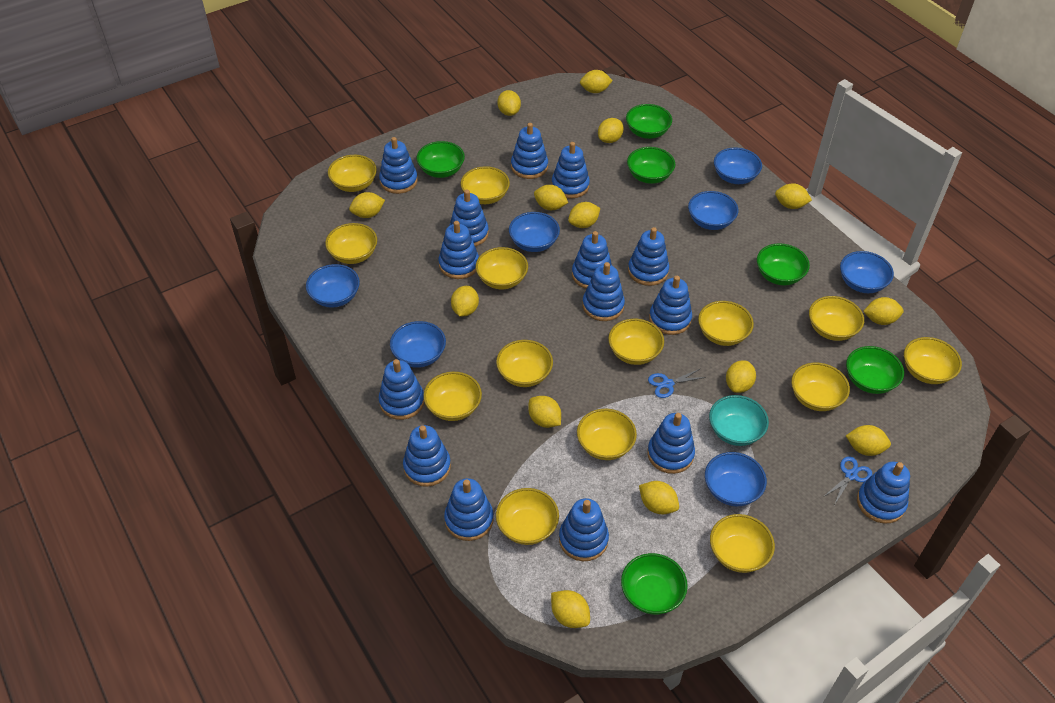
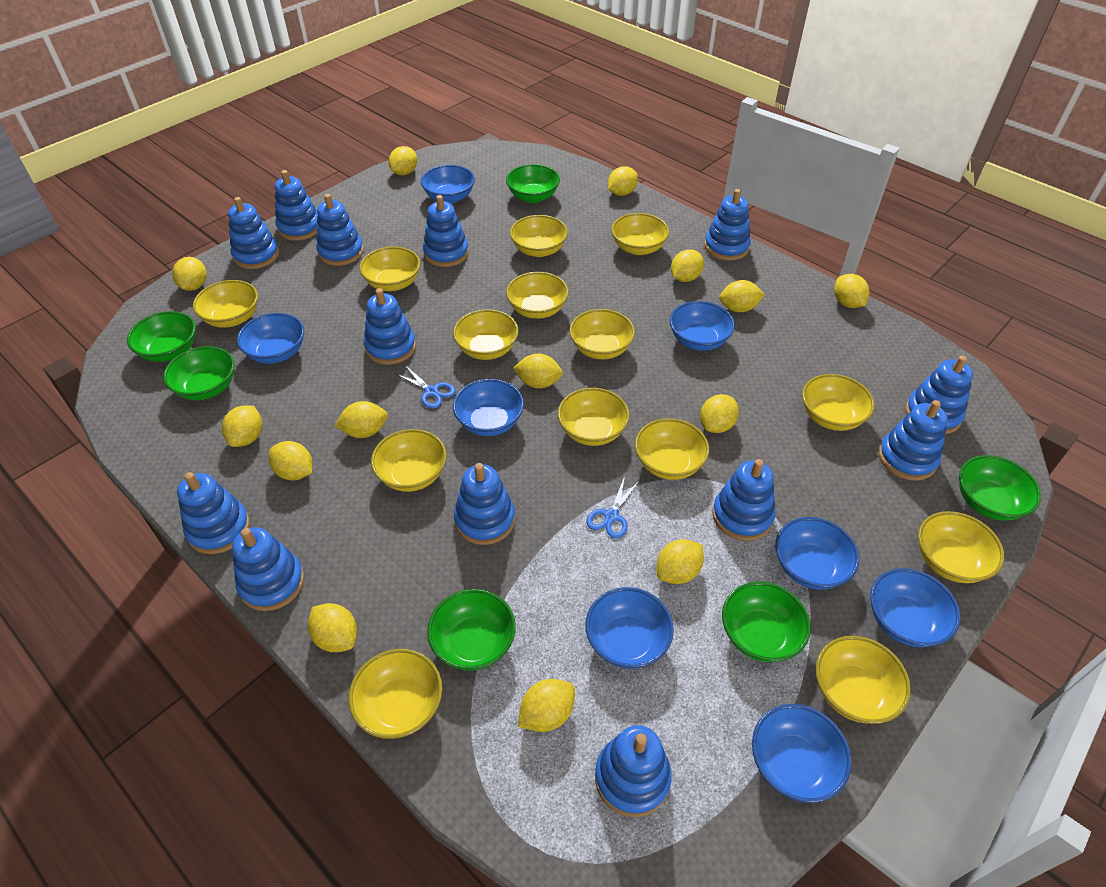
blue bowl: [306,264,360,307] [390,321,446,368] [509,212,560,252] [688,191,739,230] [705,452,767,506] [714,147,762,184] [840,251,894,293] = 7 -> [237,313,304,364] [421,165,475,204] [453,379,524,436] [585,587,674,669] [670,301,735,351] [752,704,852,803] [775,517,859,590] [870,568,960,647] = 8
blue stacking toy: [379,137,418,194] [379,359,424,420] [403,425,451,487] [438,221,479,279] [444,478,494,541] [449,190,489,246] [511,123,548,179] [552,142,590,199] [559,498,609,561] [572,231,612,289] [583,262,625,321] [628,227,669,286] [647,413,695,474] [649,276,692,335] [857,462,910,523] = 15 -> [177,472,250,554] [228,197,279,269] [232,527,304,611] [275,170,318,241] [316,194,364,266] [364,288,416,365] [423,195,469,267] [454,463,515,545] [595,725,672,817] [704,189,751,261] [712,459,775,541] [878,400,948,481] [905,355,973,434] = 13
turquoise bowl: [709,395,769,446] = 1 -> none = 0

